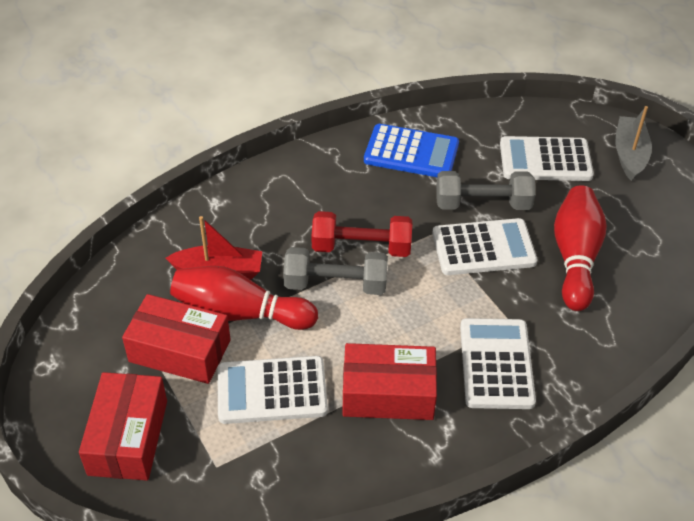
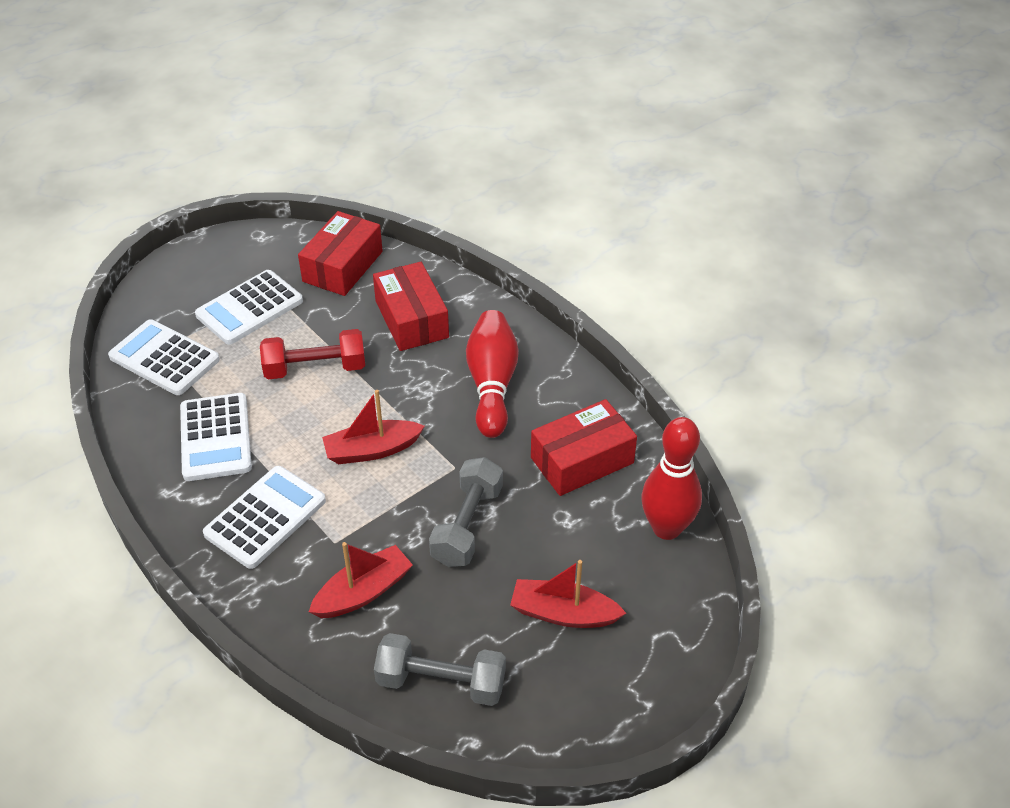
blue calculator: [364,124,459,177] = 1 -> none = 0
grey boat: [615,106,652,181] = 1 -> none = 0
red boat: [166,216,262,279] = 1 -> [309,542,413,618] [322,390,425,464] [510,560,626,628] = 3

